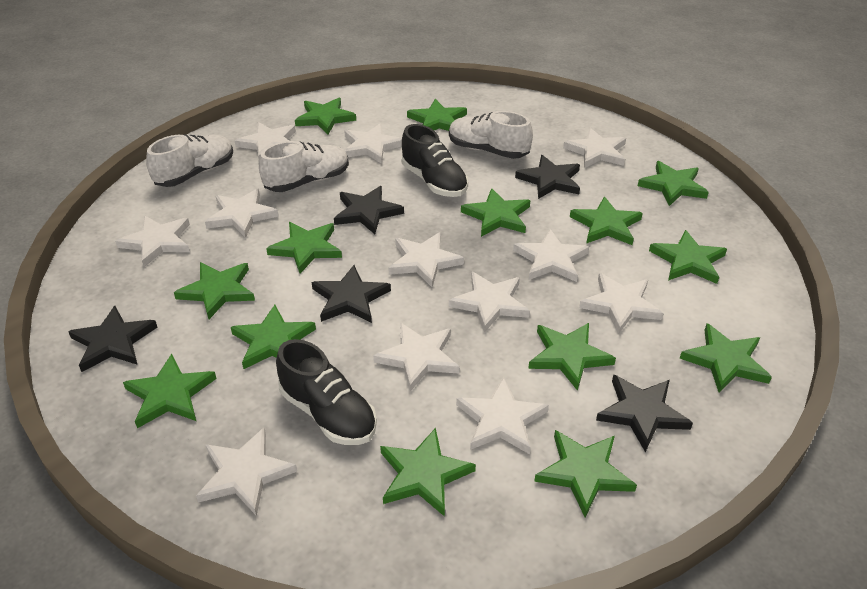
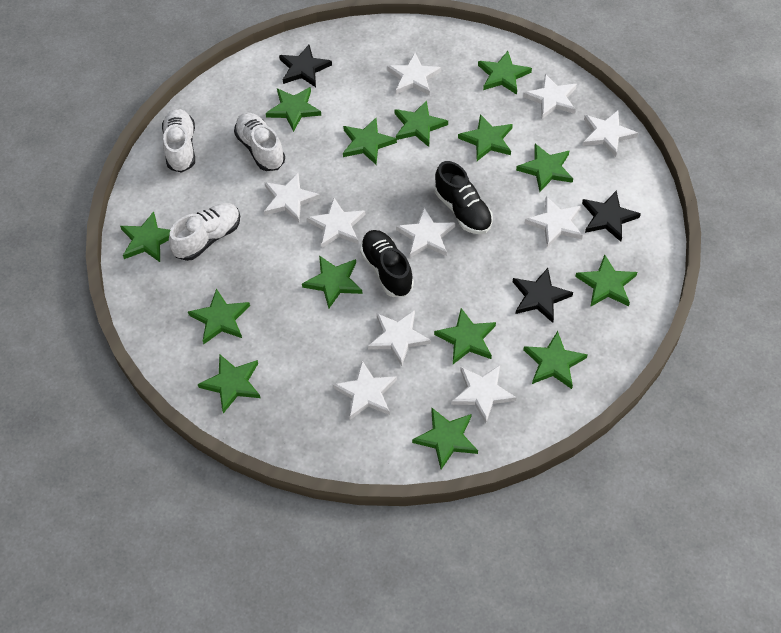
black star: [68,306,157,372] [312,265,391,323] [334,186,404,234] [515,155,580,199] [596,374,693,452] = 5 -> [279,45,332,87] [513,268,573,323] [582,190,641,242] = 3
white star: [115,216,190,267] [196,428,297,516] [205,189,279,238] [235,122,296,160] [344,123,402,164] [373,323,460,392] [388,232,464,287] [449,272,530,333] [456,377,549,455] [513,229,589,282] [563,128,626,168] [579,273,663,334] = 12 -> [264,173,320,222] [307,198,365,248] [333,361,397,420] [368,310,431,366] [387,53,441,95] [396,208,455,258] [451,365,517,423] [523,74,577,119] [525,196,583,248] [583,110,638,157] = 10

